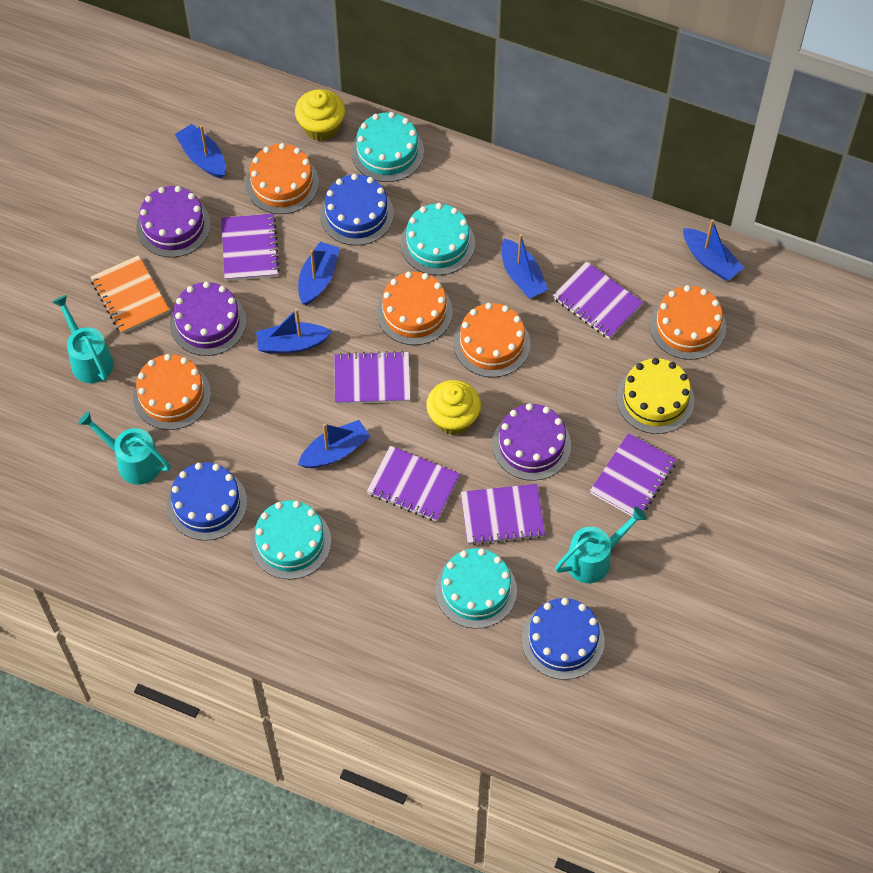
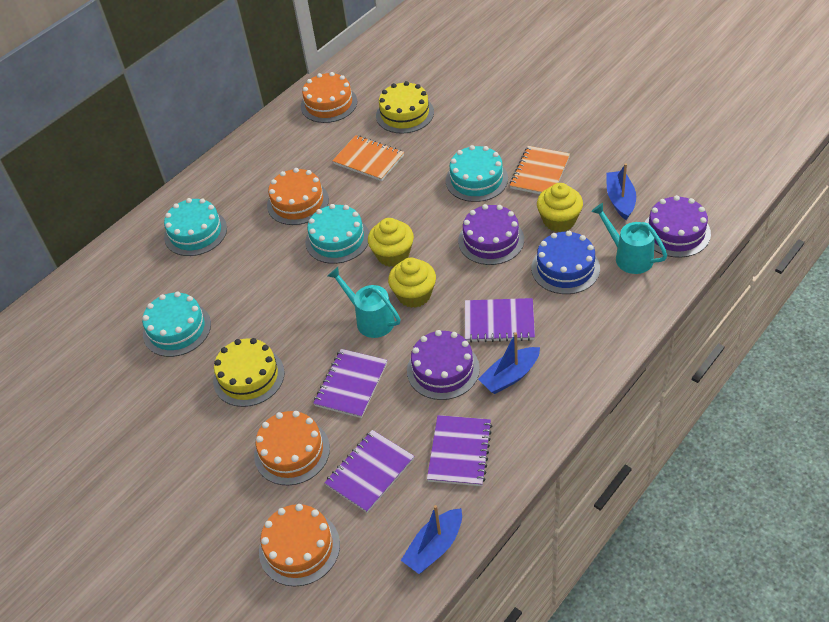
blue boat: [175,124,226,179] [256,309,332,353] [298,242,340,305] [298,420,370,468] [501,234,548,299] [683,219,744,281] = 6 -> [401,505,462,574] [478,333,540,394] [606,163,636,220] = 3
blue cake: [167,462,247,541] [320,174,394,246] [522,598,605,680] = 3 -> [531,231,600,294] = 1
orange cake: [133,354,211,430] [246,143,319,214] [377,272,453,345] [454,303,530,377] [650,285,726,360] = 5 -> [254,411,330,485] [259,504,340,586] [267,168,329,225] [301,72,357,123] = 4
orange notebook: [90,255,169,334] = 1 -> [332,135,404,181] [510,146,570,194] = 2
purple notebook: [221,214,280,281] [334,351,411,404] [367,446,460,522] [461,484,545,546] [553,261,643,339] [590,433,677,517] = 6 -> [313,349,387,418] [324,430,414,513] [427,415,492,486] [465,298,535,343] = 4
turquoise watering can: [52,295,114,383] [78,411,170,485] [555,506,647,583] = 3 -> [328,267,400,338] [591,203,667,274] = 2
yellow cake: [616,358,694,434] = 1 -> [213,338,285,407] [376,81,434,134] = 2
yellow cupcake: [295,89,345,141] [426,380,481,435] = 2 -> [368,218,414,267] [388,258,436,308] [537,183,583,232] = 3

